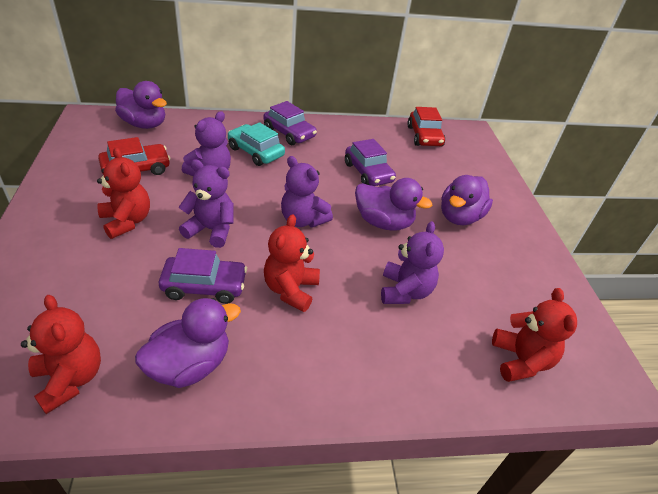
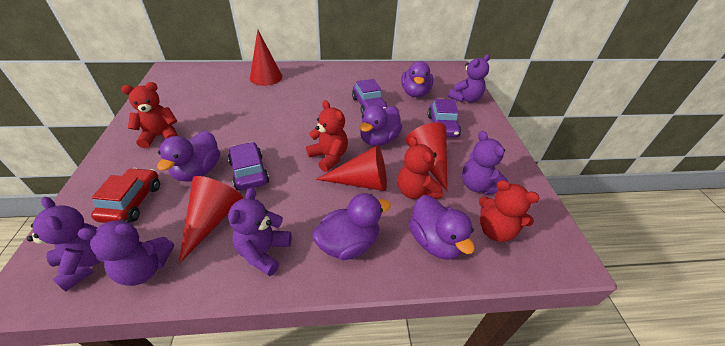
purple duck: [115,81,167,129] [135,298,241,388] [355,178,432,231] [441,175,493,225] = 4 -> [157,131,220,182] [312,193,391,260] [360,105,402,146] [401,61,433,97] [409,195,475,260] = 5
purple teddy bear: [179,159,234,248] [182,111,231,176] [281,156,333,228] [381,221,444,304] = 4 -> [27,197,100,292] [77,219,174,286] [228,188,292,276] [448,54,490,103] [462,131,508,195] = 5
red car: [98,137,170,175] [407,107,445,147] = 2 -> [91,168,160,223] = 1
red cone: none = 0 -> [179,176,243,264] [250,30,282,86] [316,145,387,191] [406,123,447,191] = 4
turquoise car: [228,122,285,166] = 1 -> none = 0

